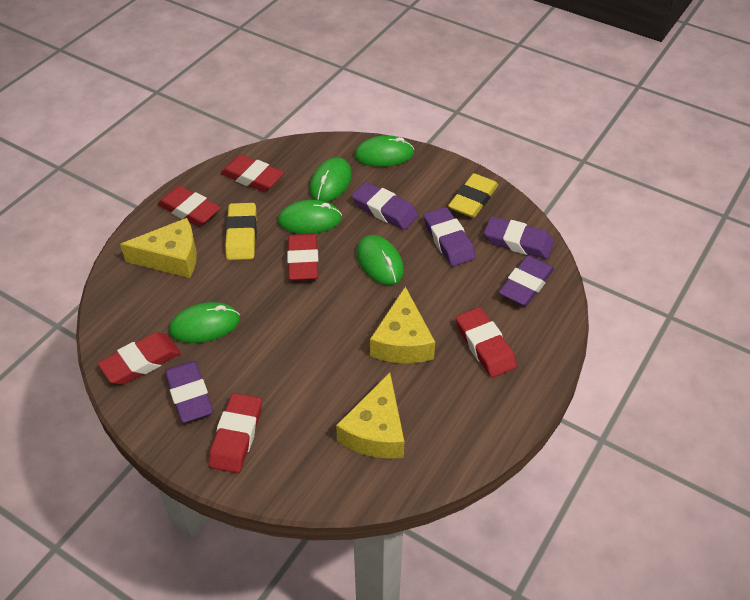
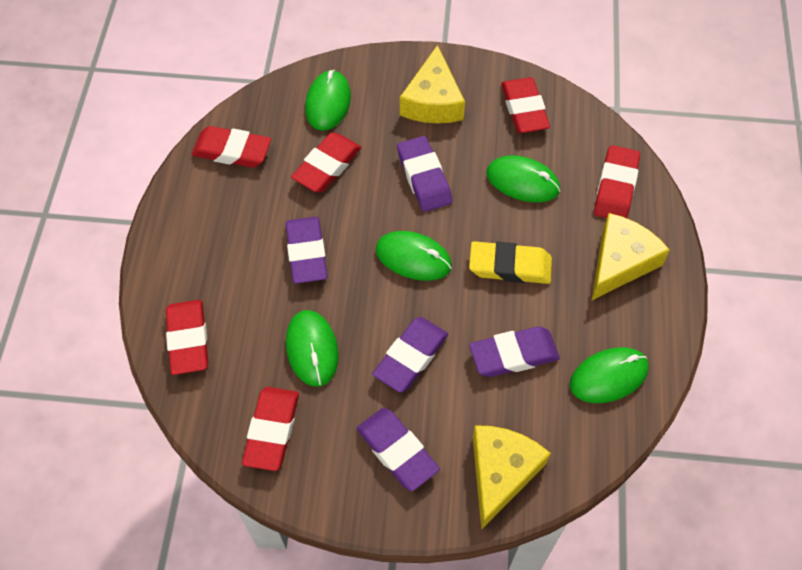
yellow eraser: [225,203,257,260] [448,173,498,218] = 2 -> [469,241,552,284] = 1

